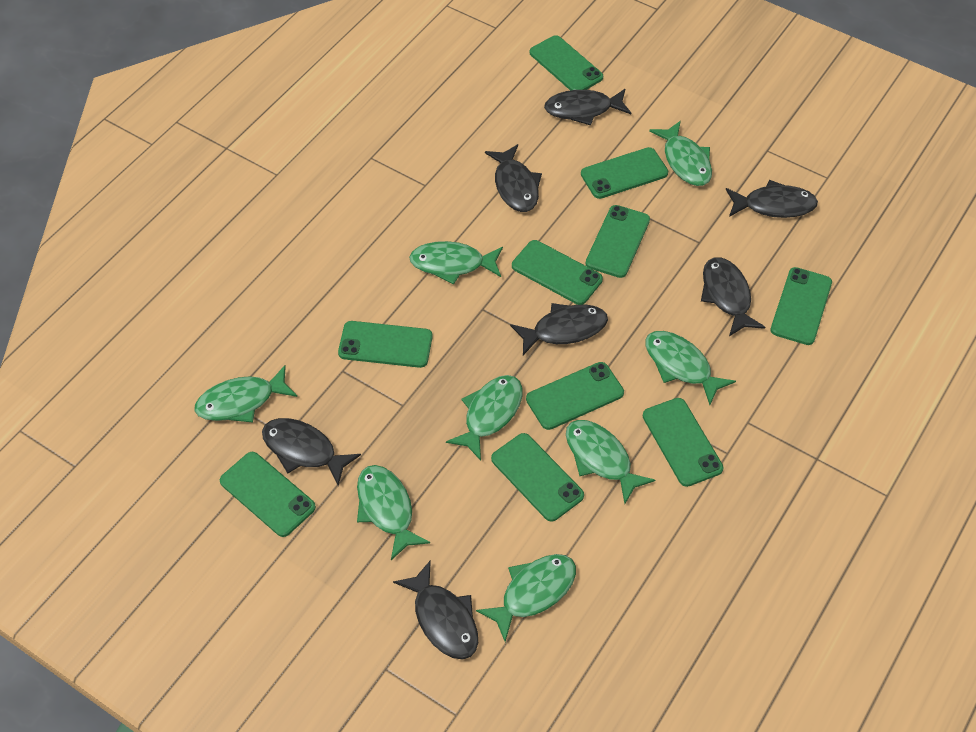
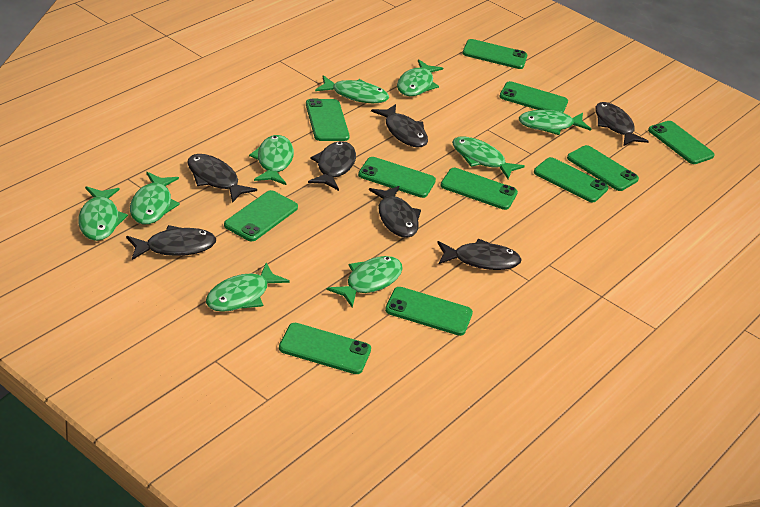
green fish: [195,365,297,423] [357,465,430,560] [409,241,503,285] [446,375,523,461] [476,554,576,642] [566,420,655,504] [645,331,736,405] [649,121,712,186] = 8 -> [78,186,128,241] [130,172,180,224] [206,263,290,312] [249,135,294,185] [315,75,389,103] [326,256,403,307] [397,59,443,96] [452,137,525,179] [519,110,591,135] = 9
green phone: [220,452,316,537] [338,321,433,368] [491,433,584,522] [512,240,603,305] [526,362,624,430] [530,35,603,90] [581,147,668,199] [585,205,650,278] [643,398,723,487] [770,267,832,345] = 10 -> [224,190,298,241] [279,323,371,374] [306,99,350,141] [358,157,436,198] [385,287,473,336] [440,168,518,210] [462,39,527,69] [500,81,568,113] [534,157,609,203] [567,145,639,191] [648,121,715,164] = 11

